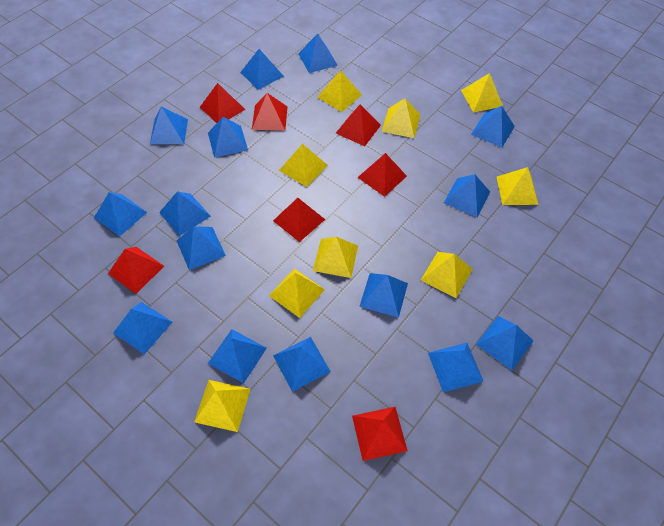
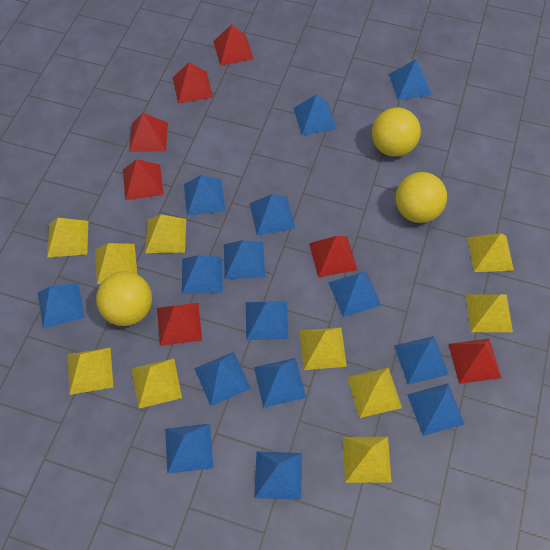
yellow ball: none = 0 -> [96,271,152,326] [372,108,421,157] [395,172,447,223] = 3
yellow pyramid: [194,380,251,432] [269,269,325,318] [279,144,328,187] [313,237,358,278] [317,70,362,112] [381,98,420,138] [421,252,473,298] [461,73,503,113] [497,167,538,205] = 9 -> [47,218,88,258] [67,348,114,395] [95,243,137,284] [132,358,182,408] [145,215,186,253] [300,327,347,370] [343,437,392,483] [347,368,402,418] [466,295,513,332] [468,233,514,272] = 10

